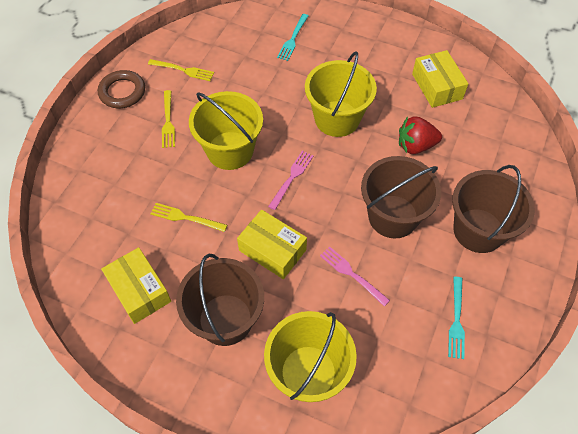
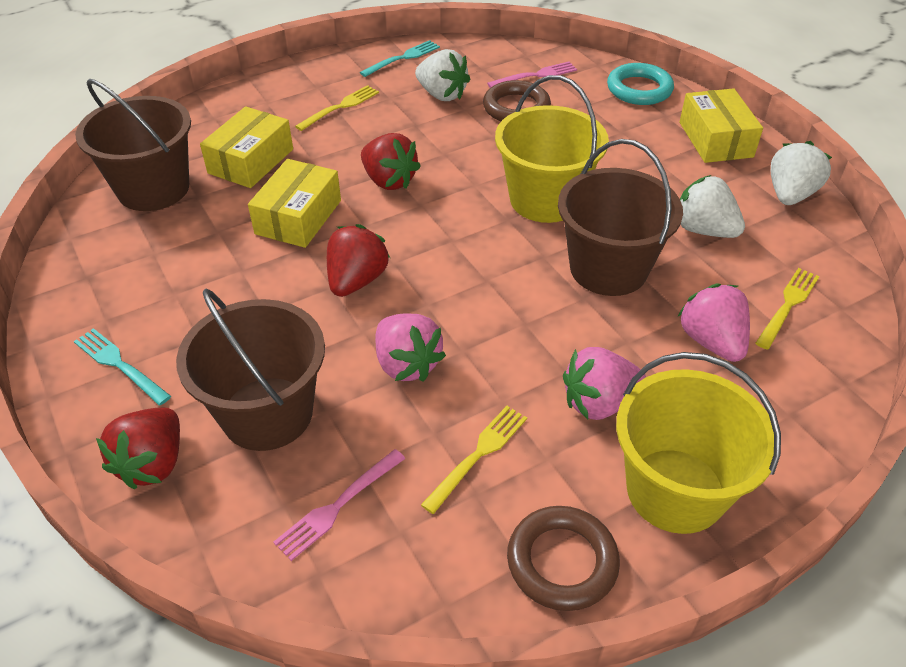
brown ring: [98,70,145,108] = 1 -> [483,80,551,121] [507,506,620,611] = 2
pink strawberry: none = 0 -> [375,314,446,382] [563,347,646,420] [678,283,750,362] = 3
red strawberry: [399,116,442,154] = 1 -> [96,408,180,489] [327,224,390,297] [361,133,421,190] = 3
turquoise ring: none = 0 -> [607,63,674,105] = 1
white strawberry: none = 0 -> [415,49,470,101] [680,175,745,238] [771,141,832,205] = 3
yellow bucket: [189,91,263,170] [264,311,357,402] [305,51,377,137] = 3 -> [495,75,609,223] [616,352,781,534] = 2

